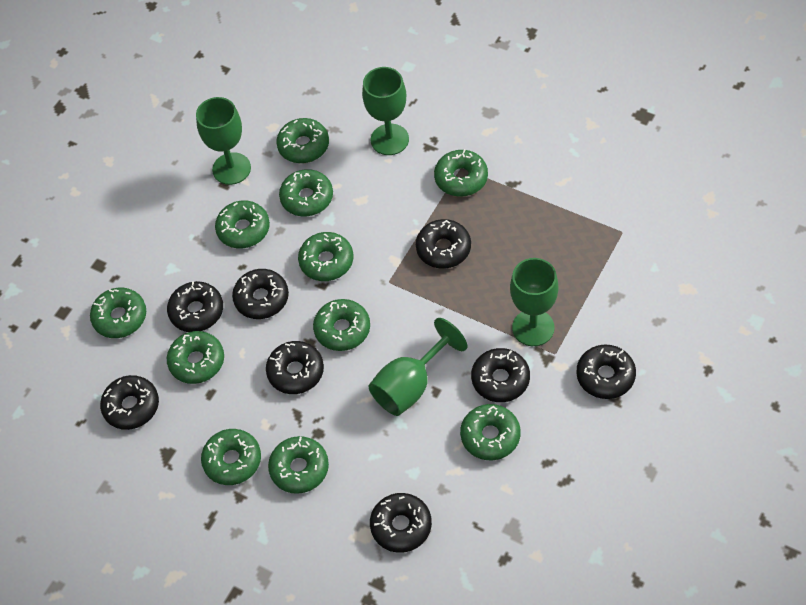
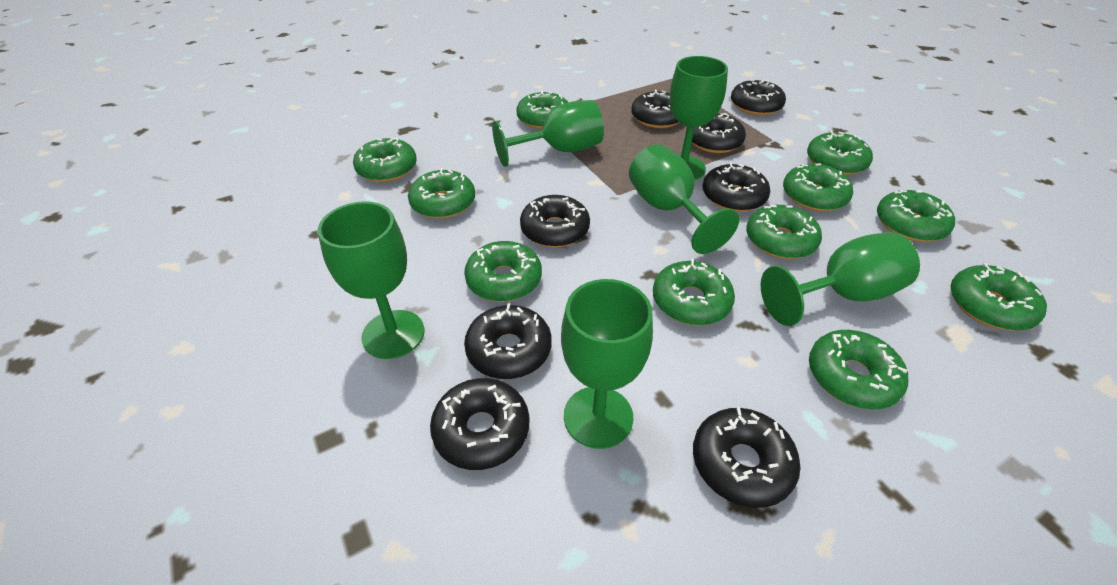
green goblet: [196,97,251,185] [362,67,409,155] [368,318,467,416] [510,258,559,346] = 4 -> [318,201,425,359] [492,100,604,167] [561,279,653,449] [629,144,739,254] [669,56,728,180] [761,232,920,326] = 6

